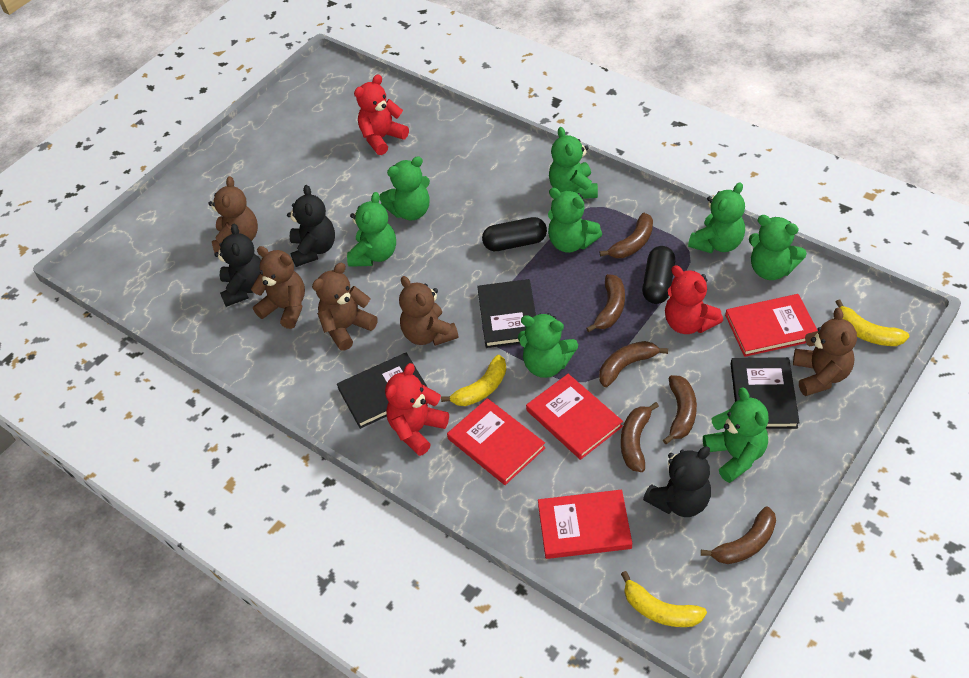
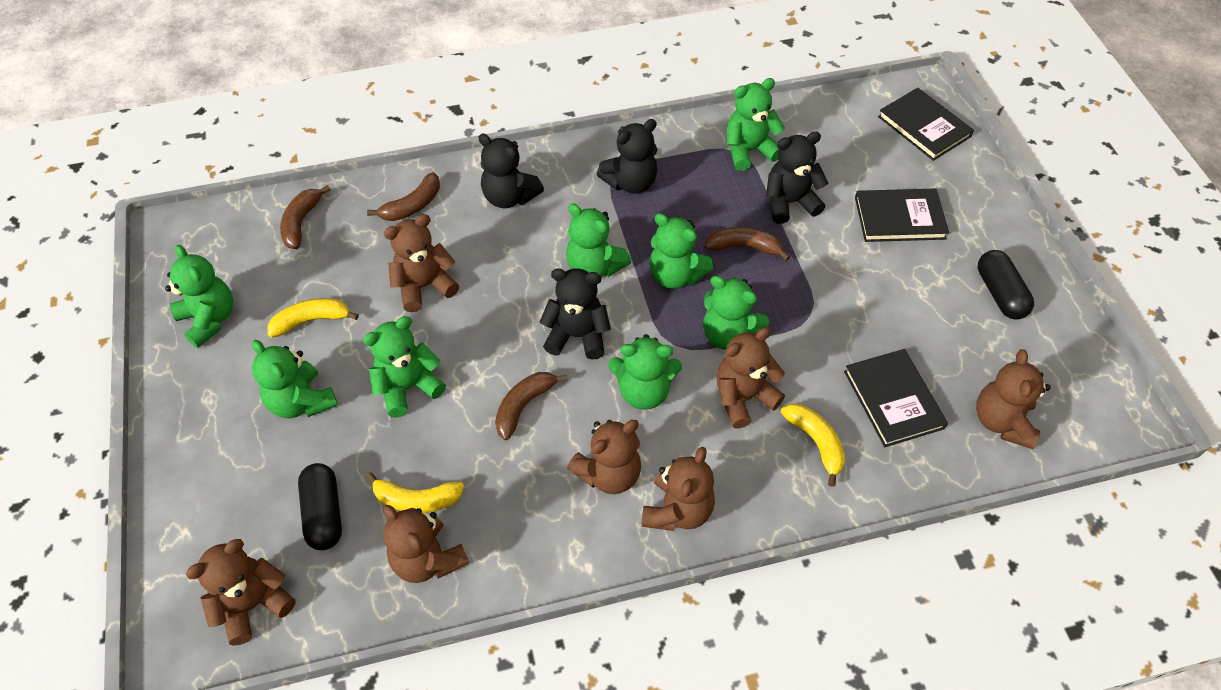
black teddy bear: [214,224,261,307] [287,185,335,267] [643,446,711,517] = 3 -> [478,133,544,208] [540,268,611,360] [597,119,657,194] [766,131,828,224] = 4
brown banana: [586,274,625,332] [599,341,668,387] [600,213,653,258] [621,402,659,472] [663,375,697,444] [701,506,776,564] = 6 -> [280,185,330,249] [367,172,440,221] [495,372,567,440] [704,227,790,261] = 4
brown teddy bear: [208,176,258,253] [251,246,305,329] [312,263,378,351] [399,276,459,346] [793,308,857,396] = 5 -> [186,539,296,646] [383,505,469,583] [384,214,459,312] [567,420,641,494] [641,447,715,531] [716,327,785,429] [976,349,1051,449] = 7
red book: [447,398,545,485] [526,374,623,460] [538,490,632,559] [725,294,818,357] = 4 -> none = 0
red teddy bear: [354,74,409,155] [385,363,449,456] [665,265,723,334] = 3 -> none = 0

